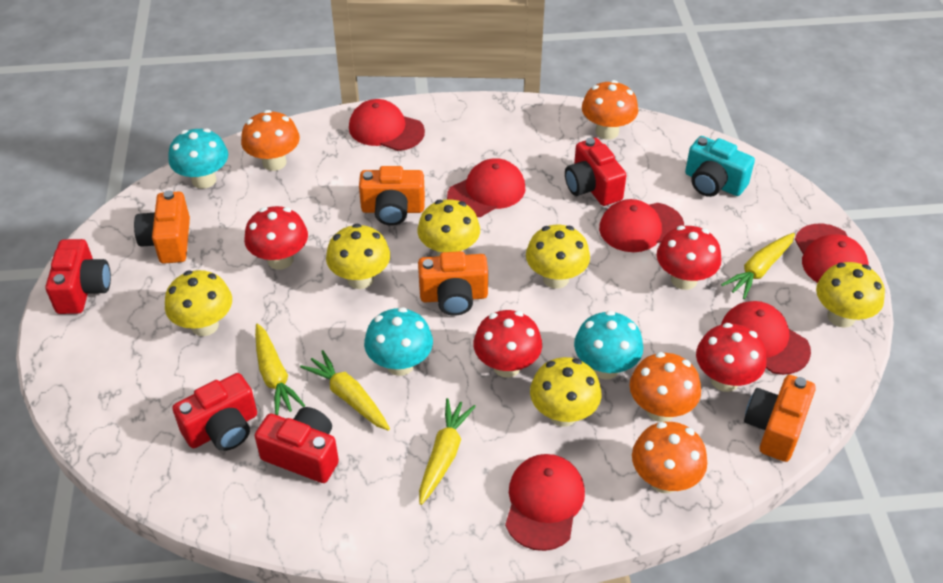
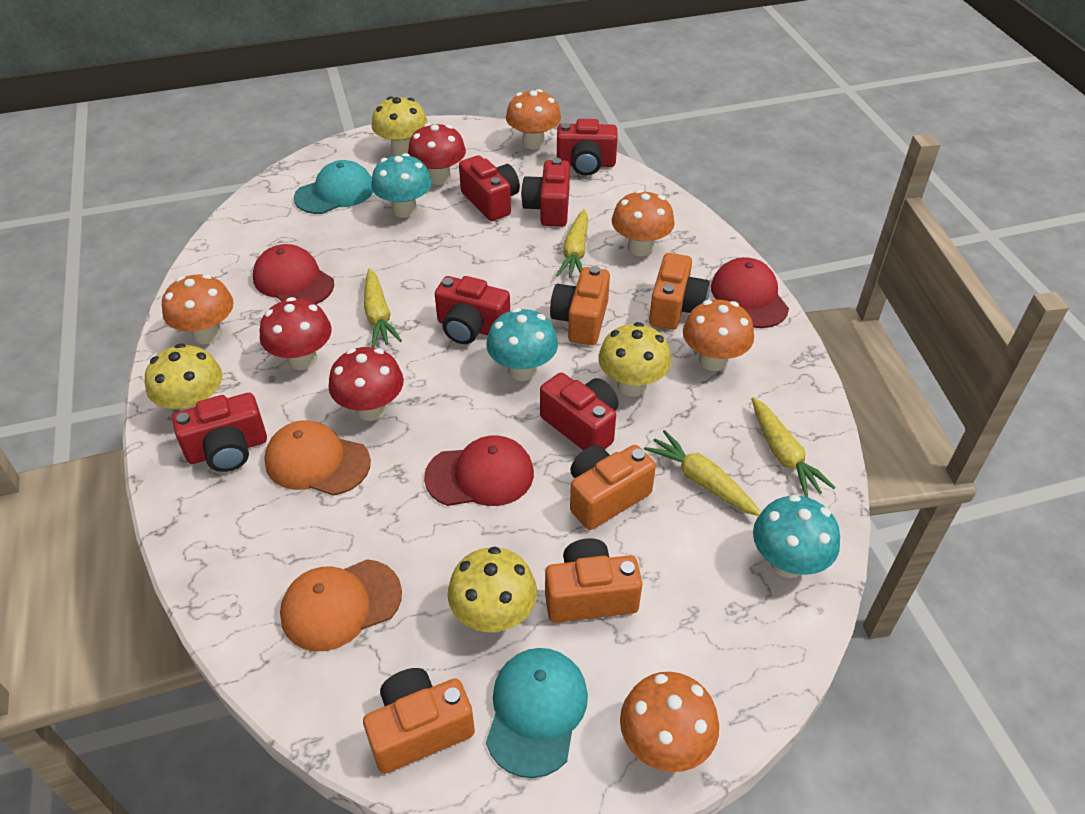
orange camera: [134,190,190,263] [359,166,425,226] [418,251,488,316] [744,375,816,462] = 4 -> [363,668,475,774] [545,538,642,623] [550,266,610,345] [570,445,656,530] [649,253,710,330] = 5
orange cap: none = 0 -> [264,420,371,496] [280,559,402,651] = 2
orange mushroom: [241,110,300,171] [582,80,638,140] [629,352,701,422] [632,422,707,493] = 4 -> [162,274,234,344] [506,89,561,150] [612,190,675,256] [620,672,719,772] [683,300,754,371] = 5
red camera: [45,239,111,314] [172,373,257,451] [255,407,339,483] [565,138,627,206] = 4 -> [172,393,267,472] [435,276,510,344] [459,155,520,221] [521,158,570,227] [540,373,619,450] [557,119,618,176] = 6
red cap: [349,99,425,151] [447,158,525,217] [505,454,585,551] [599,199,684,252] [721,301,811,375] [795,224,868,283] = 6 -> [253,244,334,304] [424,435,534,506] [711,257,789,328] = 3
red mushroom: [244,206,308,270] [474,310,542,378] [657,226,721,290] [696,323,766,392] = 4 -> [260,297,332,370] [329,347,404,421] [408,123,466,185] = 3
turquoise camera: [685,136,755,197] = 1 -> none = 0
turquoise cap: none = 0 -> [294,160,373,214] [486,648,588,778] = 2
yellow mushroom: [165,270,232,336] [326,224,390,289] [417,199,480,256] [526,225,590,289] [530,357,601,427] [816,262,885,328] = 6 -> [145,343,222,411] [372,96,428,155] [448,547,537,633] [598,322,671,396] = 4

